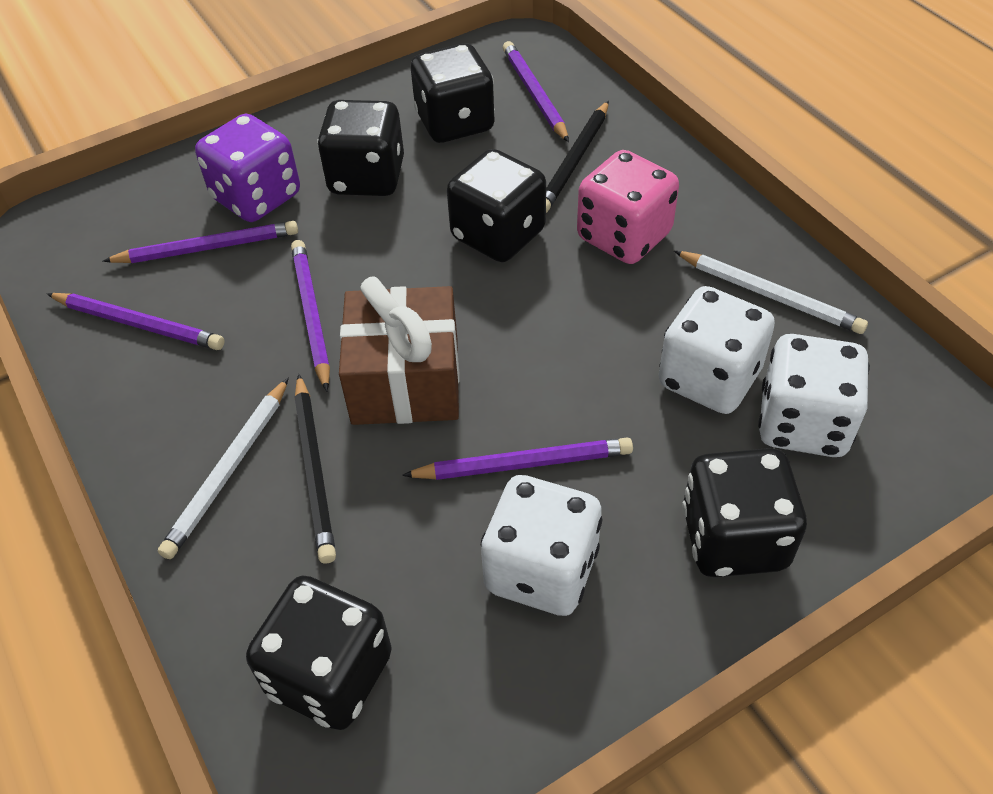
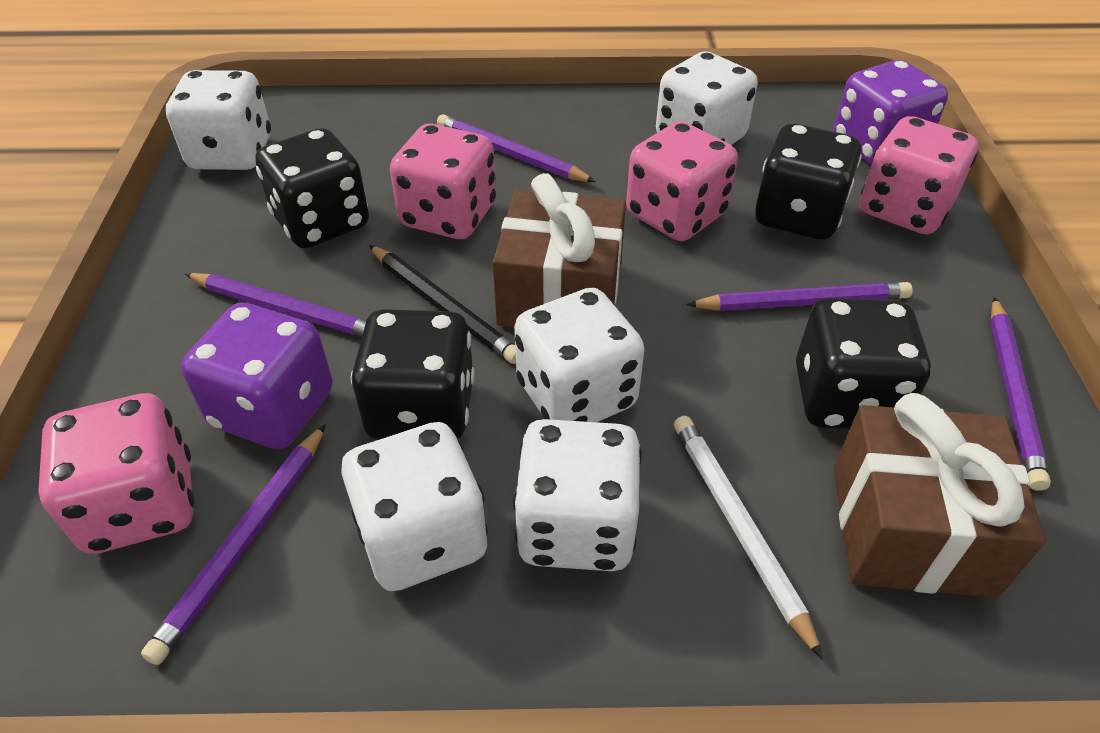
black dice: [246,575,392,730] [317,100,404,196] [411,43,495,143] [447,149,546,262] [682,448,807,577] = 5 -> [256,128,369,248] [351,309,475,440] [755,123,862,240] [796,298,931,429] = 4
black pencil: [294,374,336,564] [546,101,609,213] = 2 -> [369,245,516,364] = 1
brown gift: [339,276,460,425] = 1 -> [492,173,626,327] [834,393,1046,598] = 2
pink dice: [577,150,679,264] = 1 -> [38,393,194,554] [390,124,496,239] [626,121,738,241] [860,116,978,234] = 4
purple dice: [195,113,300,222] = 1 -> [181,303,333,449] [833,60,948,165] = 2
white dice: [481,475,603,616] [658,286,775,414] [758,334,870,457] = 3 -> [166,70,271,170] [341,422,488,591] [513,419,642,571] [514,288,645,422] [656,52,758,145] = 5
white pencil: [158,378,289,559] [674,251,868,334] = 2 -> [674,415,823,659] = 1

